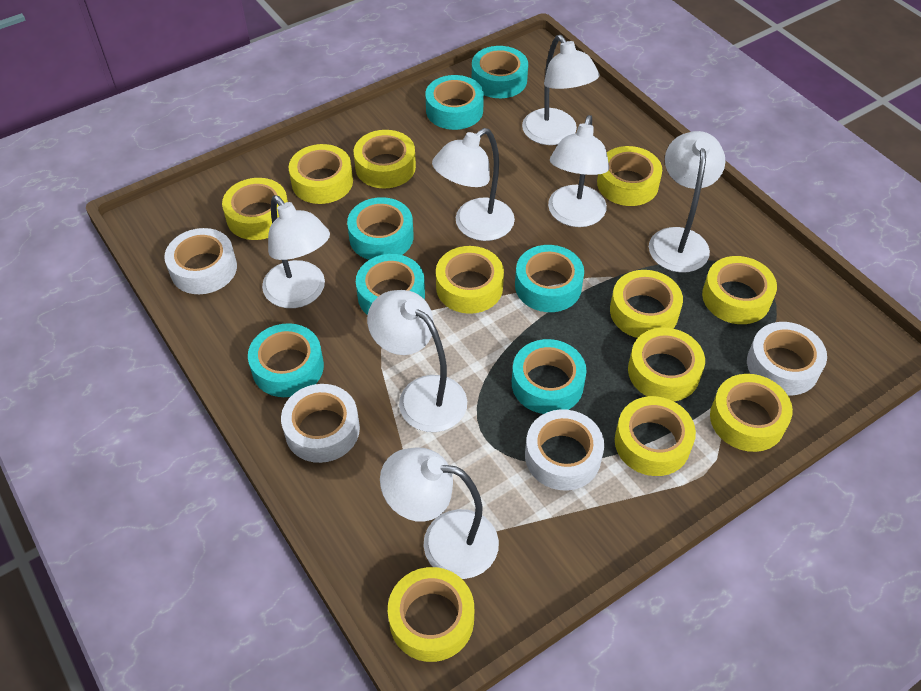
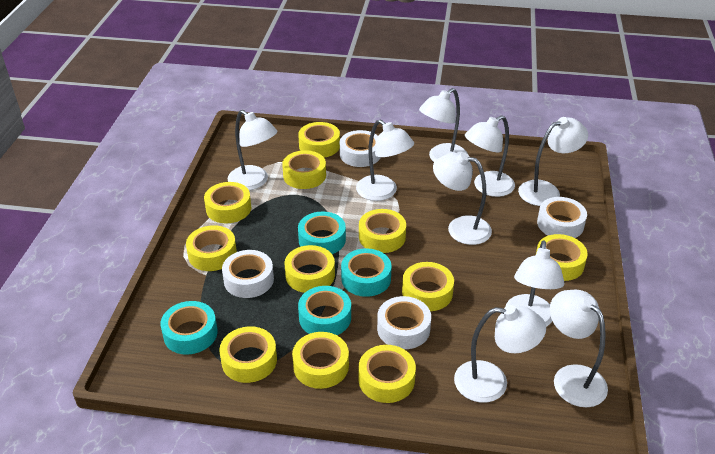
turquoise tape: [248,323,324,397] [347,197,414,260] [356,254,425,315] [425,75,484,130] [472,46,528,98] [512,339,587,414] [515,245,584,312] = 7 -> [160,301,217,355] [298,212,346,254] [298,286,351,335] [341,248,392,297] = 4
white lamp: [262,195,330,308] [367,290,467,432] [380,448,499,579] [432,128,515,241] [522,35,599,145] [548,115,609,227] [649,131,725,273] = 7 -> [228,110,277,190] [356,119,414,201] [419,88,468,162] [433,152,492,245] [454,305,546,403] [465,115,515,197] [506,241,564,327] [518,117,588,206] [550,290,608,407] = 9

